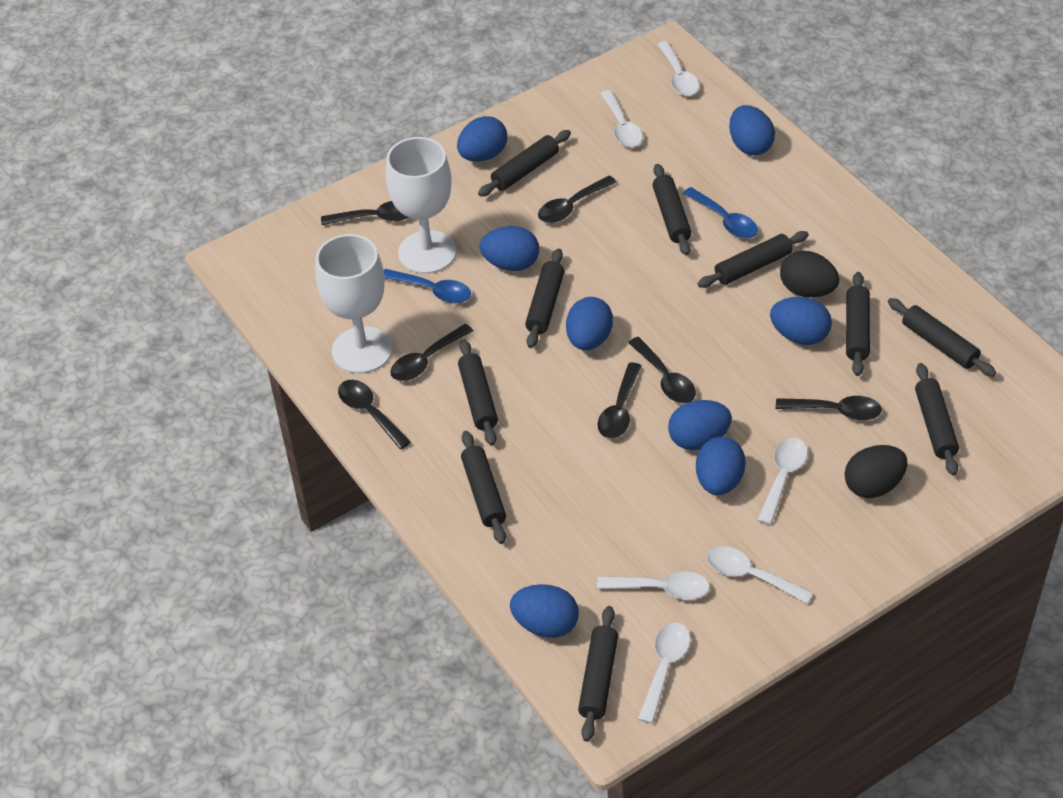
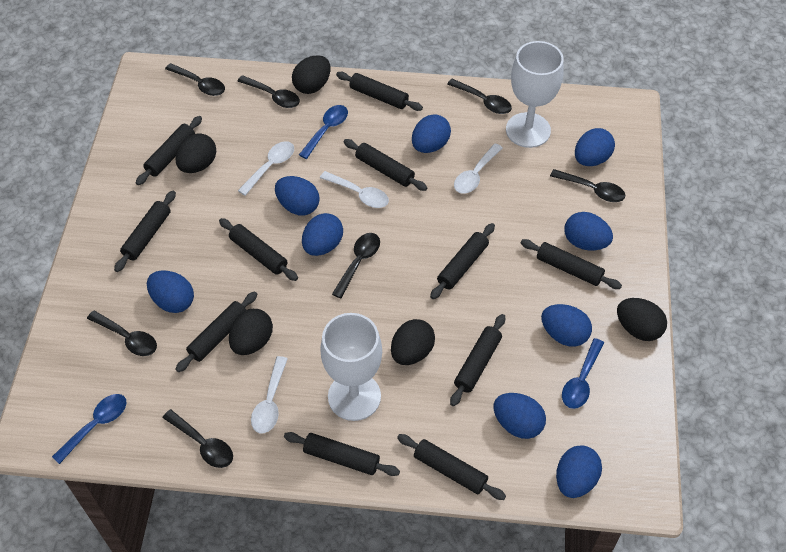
black egg: [780,251,839,297] [845,445,907,498] = 2 -> [175,133,216,173] [229,309,273,355] [292,55,331,94] [391,319,435,365] [617,298,667,341] = 5
black rolling pin: [458,340,498,446] [461,431,506,544] [478,130,571,197] [525,248,564,348] [578,606,618,742] [652,164,691,255] [698,231,809,288] [846,272,870,376] [888,298,996,377] [915,363,959,476] = 10 -> [114,191,176,272] [136,116,202,185] [175,291,257,372] [219,218,298,281] [284,432,400,476] [336,72,423,111] [344,139,427,191] [397,434,506,500] [430,223,495,299] [450,314,505,406] [520,239,622,289] = 11
blue egg: [457,116,507,162] [480,226,539,271] [510,584,579,638] [566,297,613,350] [668,400,732,450] [696,437,746,495] [729,105,775,155] [770,297,832,345] = 8 -> [147,271,194,313] [275,176,320,216] [302,213,343,256] [412,114,451,153] [494,393,546,439] [541,304,592,347] [556,446,602,498] [565,212,613,250] [575,128,615,166] = 9
blue spoon: [384,269,471,303] [683,187,758,239] = 2 -> [52,394,126,464] [299,105,348,159] [562,338,604,409] = 3
white spoon: [597,571,710,600] [600,90,643,147] [638,623,691,724] [657,41,699,96] [707,546,813,604] [757,438,808,525] = 6 -> [238,141,294,196] [251,356,288,433] [320,171,389,208] [454,143,502,194] = 4

